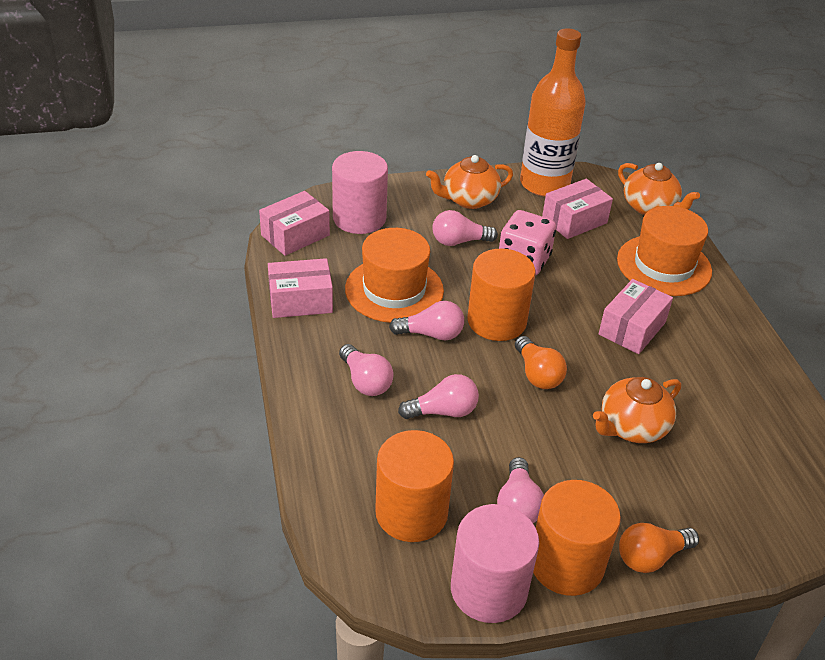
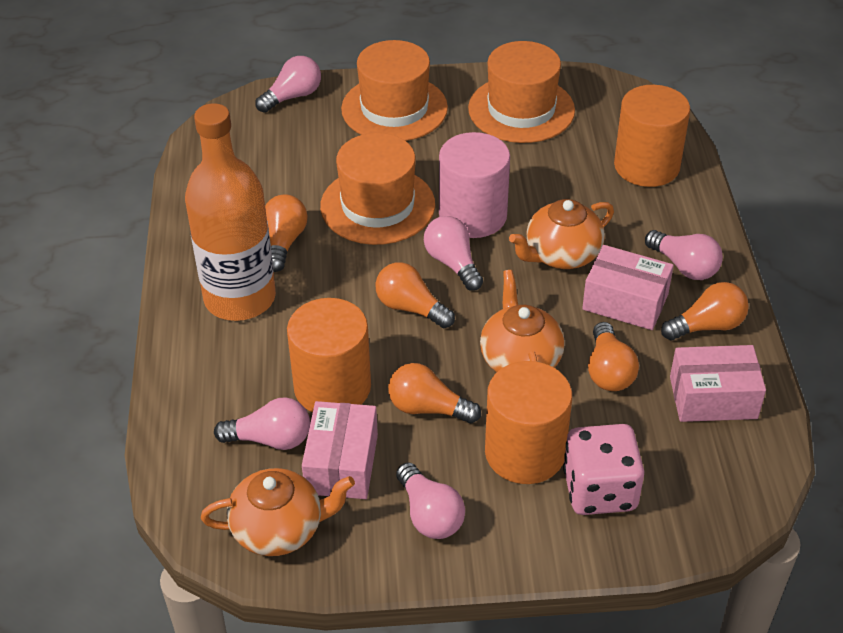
orange hat: [345,228,444,323] [617,206,712,296] = 2 -> [320,133,435,245] [341,40,448,141] [468,41,575,143] = 3
orange light bulb: [515,336,567,389] [619,523,699,573] = 2 -> [265,194,307,272] [376,262,455,328] [388,363,481,423] [588,322,639,391] [661,282,749,341] = 5
pink box: [259,191,330,256] [268,258,333,318] [542,179,613,239] [599,279,673,354] = 4 -> [302,401,378,499] [582,245,674,330] [670,345,766,422] = 3
pink cylinder: [332,151,388,234] [451,504,539,623] = 2 -> [439,132,510,238] = 1

